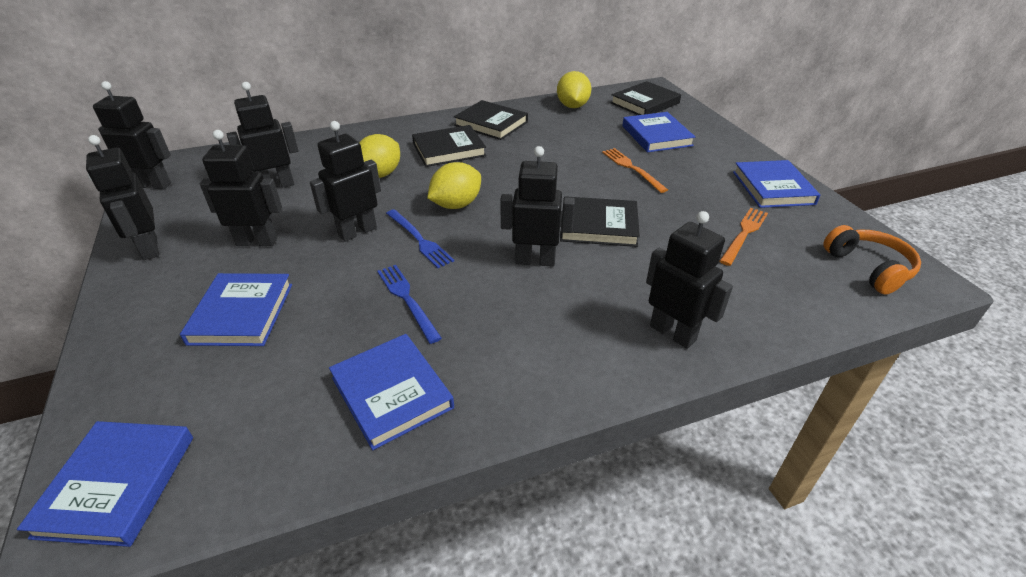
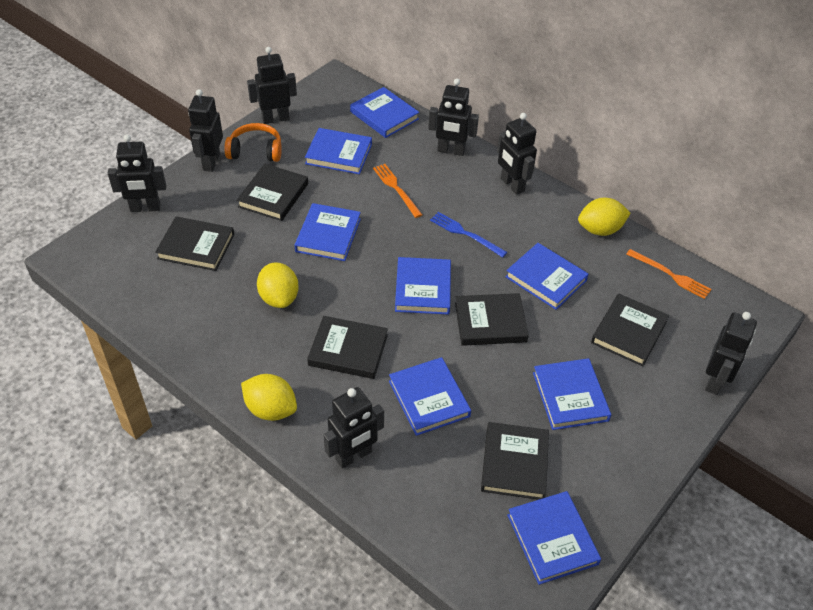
black book: [412,125,486,167] [454,100,528,140] [560,196,640,247] [610,81,681,115] = 4 -> [155,216,234,271] [237,164,308,221] [307,316,388,379] [455,293,529,346] [481,422,549,500] [591,293,669,366] = 6
blue book: [17,421,193,547] [180,273,292,346] [329,334,454,450] [622,112,695,152] [733,160,820,208] = 5 -> [295,203,361,261] [305,128,372,174] [350,87,419,138] [389,357,471,436] [395,257,451,315] [506,243,588,310] [507,491,601,585] [533,358,611,430] = 8
blue fork: [377,265,442,344] [386,209,454,268] = 2 -> [430,212,507,258] = 1

